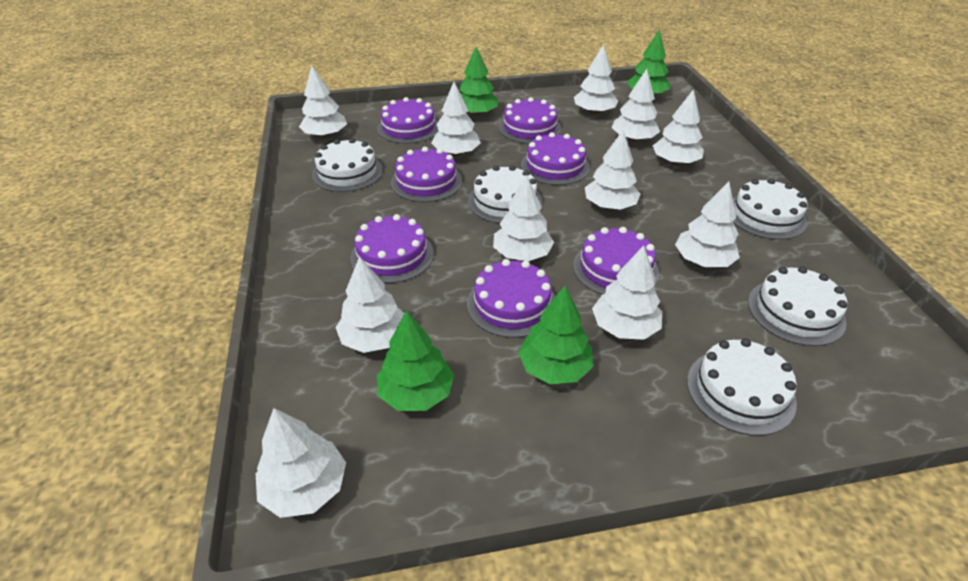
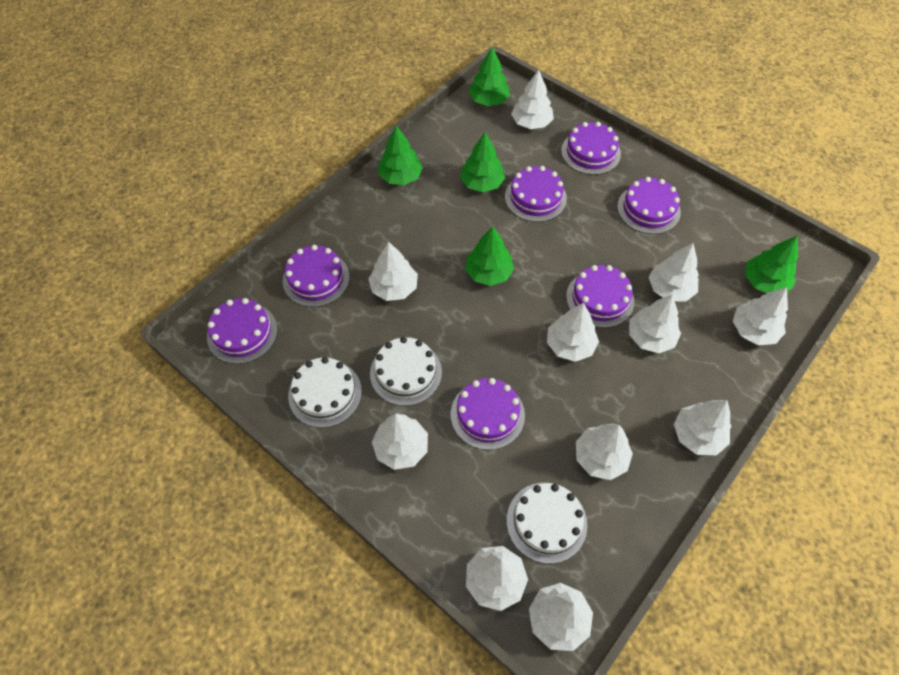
green tree: [377,311,454,411] [460,47,498,116] [518,286,593,384] [627,29,670,93] = 4 -> [379,125,423,185] [460,132,505,192] [465,226,514,286] [468,47,510,106] [745,236,798,293] = 5
white cake: [312,138,383,192] [468,165,542,223] [687,338,797,436] [733,178,808,240] [748,266,848,346] = 5 -> [288,357,362,428] [370,337,442,406] [507,483,587,564] = 3

